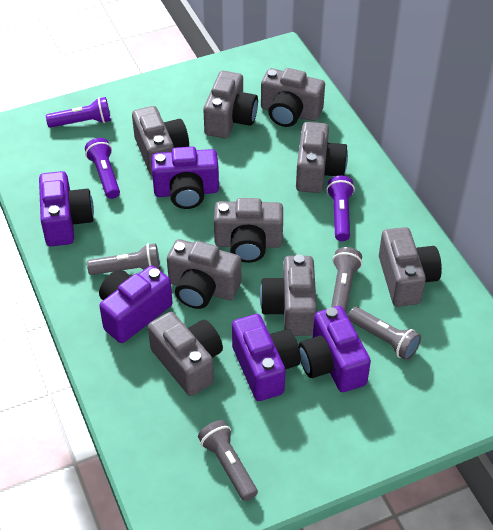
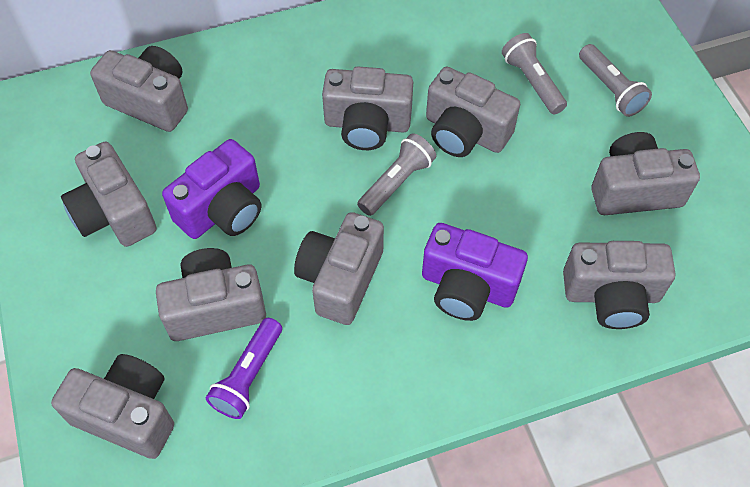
grey flashlight: [87,243,160,275] [198,420,258,501] [331,247,362,314] [348,307,421,360] = 4 -> [357,133,436,216] [502,33,567,114] [579,44,652,117] = 3
purple camera: [39,171,94,246] [99,265,173,343] [151,146,219,209] [232,314,301,401] [298,306,371,392] = 5 -> [162,139,261,239] [422,223,528,321] = 2
purple flashlight: [46,97,111,128] [85,138,120,199] [326,176,355,241] = 3 -> [206,318,282,419] = 1

